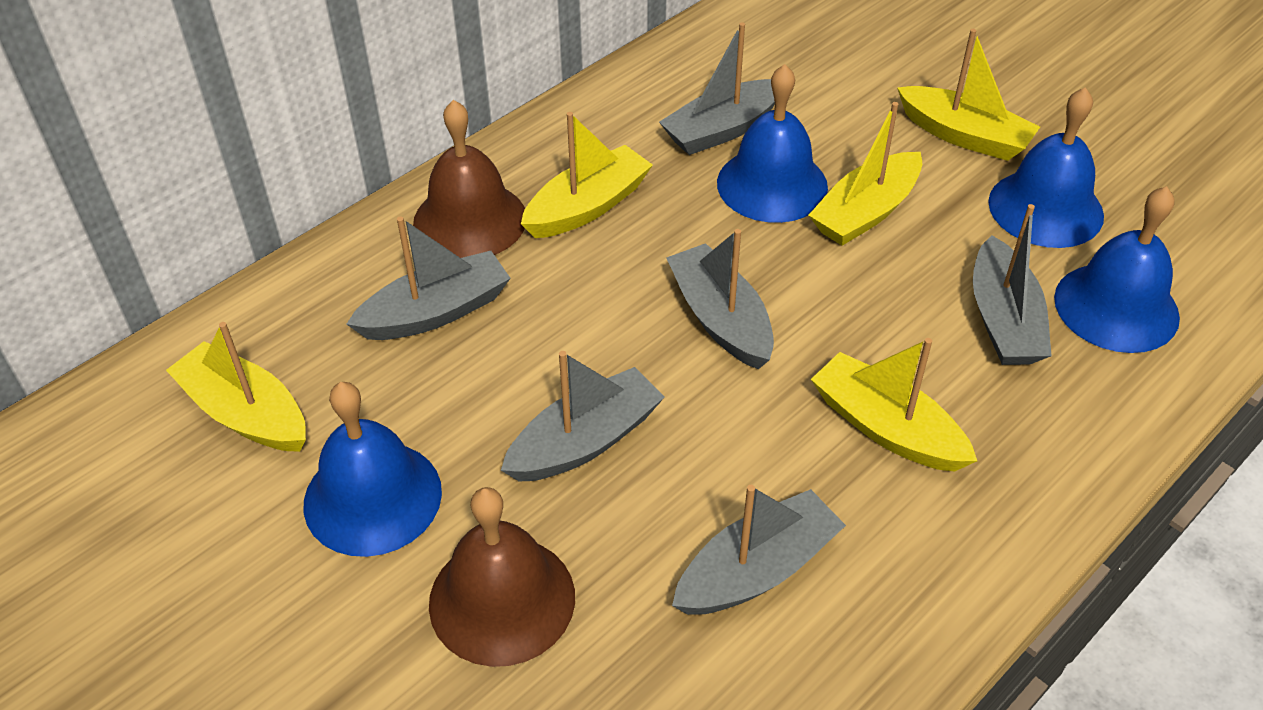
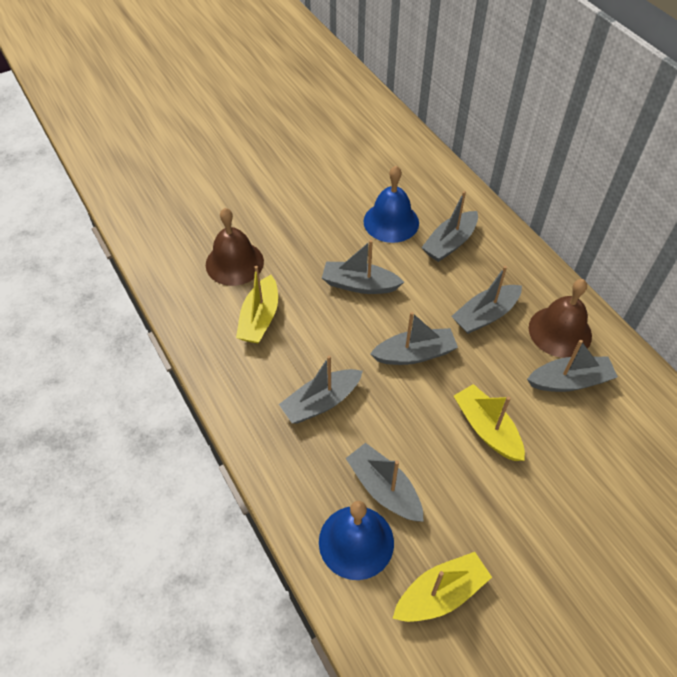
blue bell: [304,382,442,557] [717,64,828,223] [988,87,1104,248] [1054,186,1180,353] = 4 -> [319,501,394,580] [364,166,419,243] = 2
grey boat: [347,216,511,340] [501,351,665,482] [659,22,775,155] [666,229,774,369] [672,485,846,615] [973,204,1052,365] = 6 -> [279,356,363,423] [322,240,404,294] [345,443,424,522] [370,312,458,365] [421,191,478,262] [452,266,522,334] [527,340,618,392] = 7
yellow boat: [166,322,306,452] [521,112,653,238] [809,102,922,246] [811,338,977,472] [897,29,1040,161] = 5 -> [236,266,278,344] [393,552,492,622] [454,384,525,461] = 3

